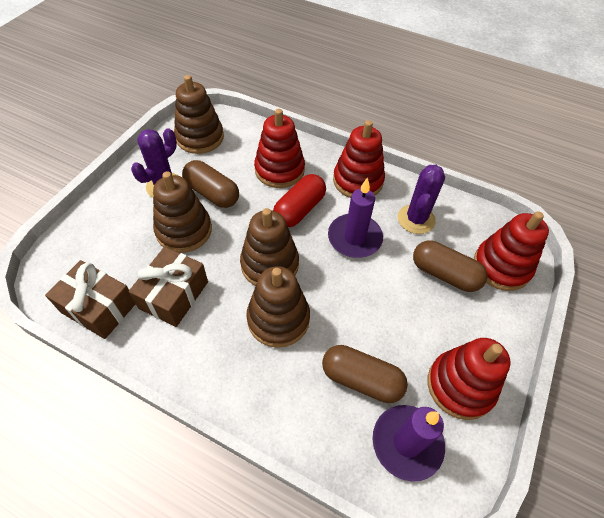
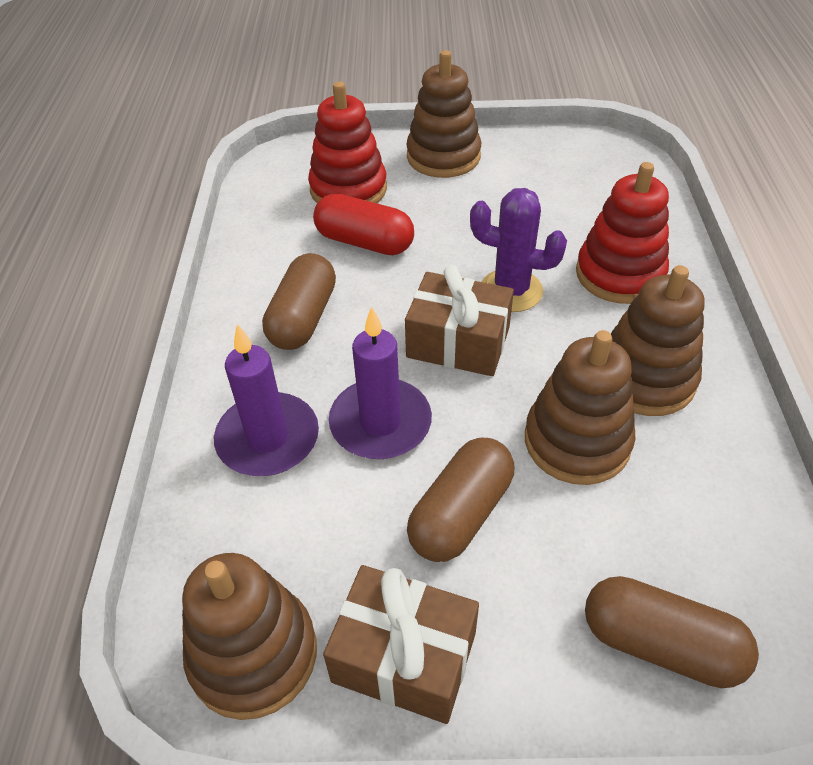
purple cactus: [131,128,178,197] [398,165,445,234] = 2 -> [470,188,567,312] = 1
red stacking toy: [254,109,305,188] [333,120,385,198] [428,338,511,420] [474,211,549,291] = 4 -> [308,82,387,203] [576,162,669,304] = 2

